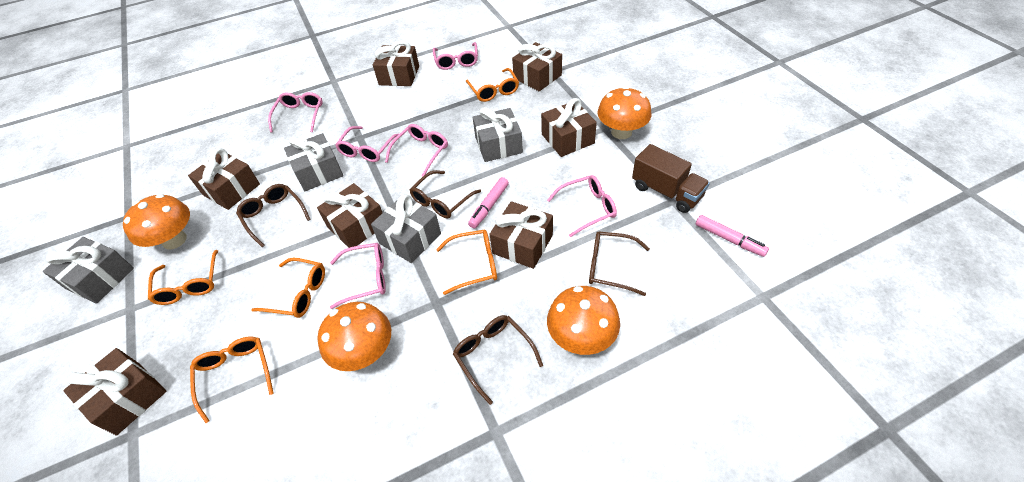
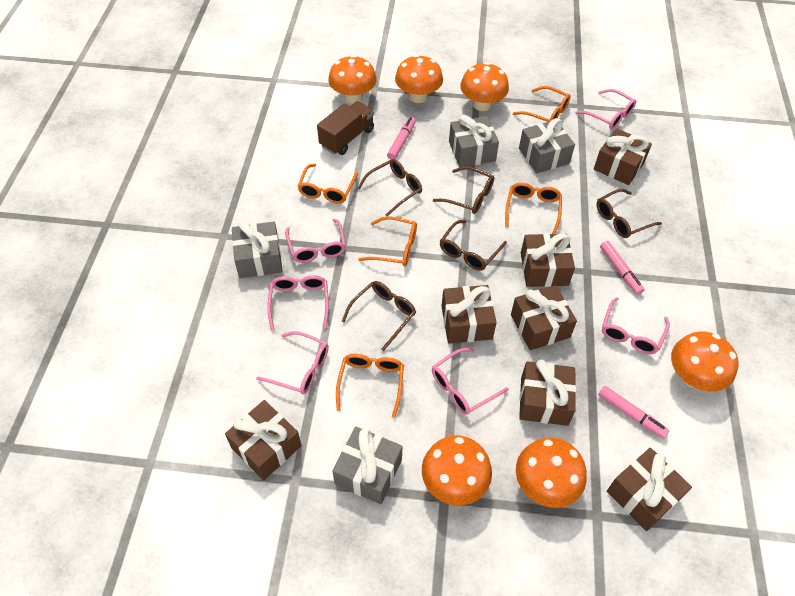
brown glasses: [236,184,311,247] [410,170,481,219] [453,315,543,405] [589,231,650,296] = 4 -> [342,281,416,351] [357,159,422,216] [433,166,494,214] [440,220,507,271] [596,189,662,238] = 5
orange mushroom: [123,194,190,249] [318,302,391,371] [547,286,620,355] [597,86,651,139] = 4 -> [328,55,377,104] [395,54,443,103] [422,436,492,505] [460,62,509,111] [516,438,587,508] [671,331,738,392] = 6
pink marker: [468,177,509,228] [696,215,769,257] = 2 -> [387,117,416,160] [598,386,669,439] [600,241,644,295] = 3

